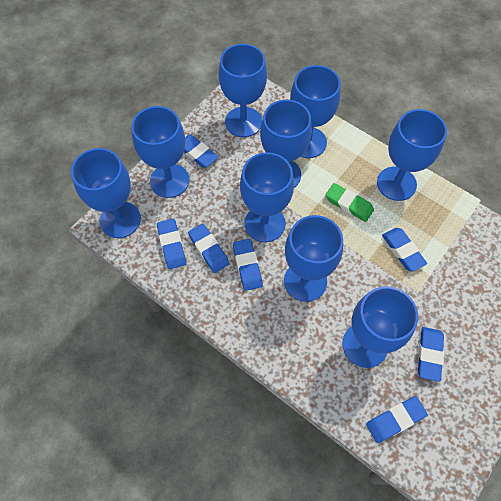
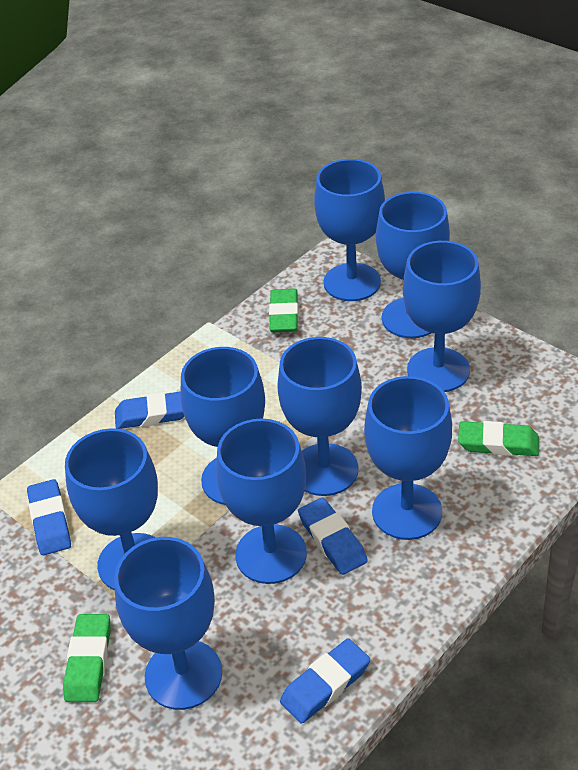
blue eraser: [157,219,186,269] [184,135,218,168] [188,224,229,273] [233,239,263,291] [366,396,428,443] [382,228,427,272] [418,327,444,382] = 7 -> [27,479,71,555] [115,391,184,429] [280,638,370,724] [298,498,368,575] = 4
green eraser: [326,183,374,222] = 1 -> [63,614,111,702] [269,289,298,332] [458,421,539,456] = 3

